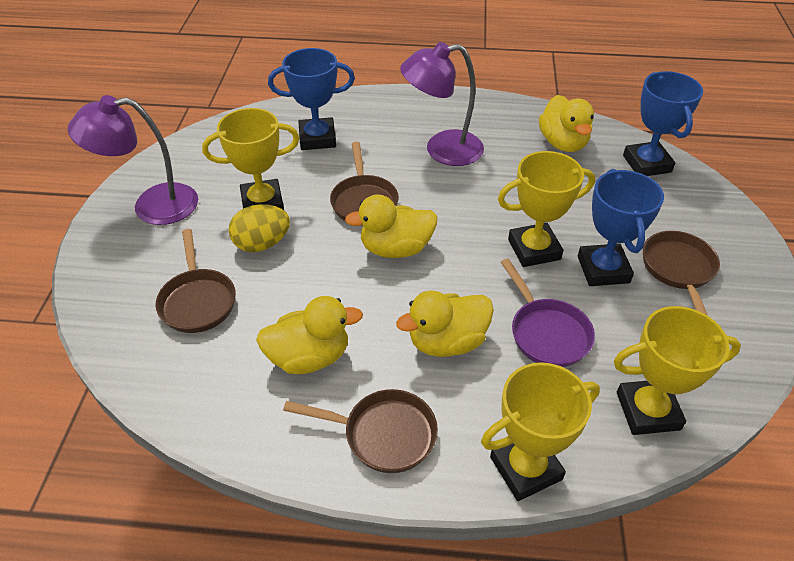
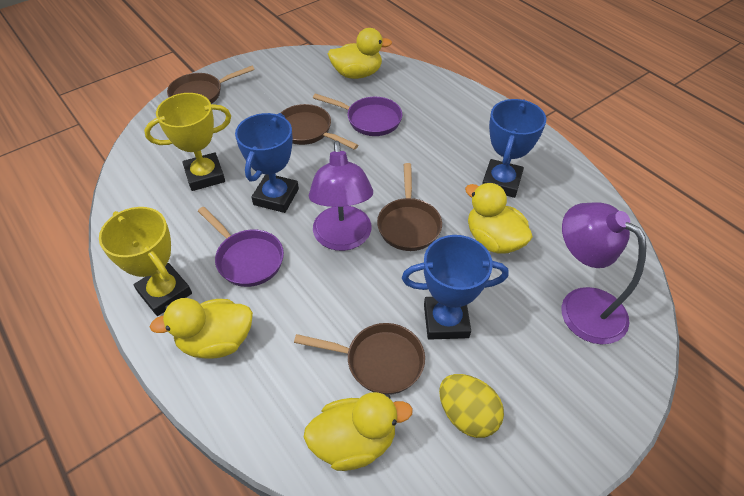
purple pan: [501,259,595,367] = 1 -> [198,207,284,287] [313,93,403,136] = 2
yellow trophy: [202,108,299,210] [481,362,600,501] [498,151,595,267] [614,306,741,435] = 4 -> [99,207,192,316] [144,93,231,191] = 2

